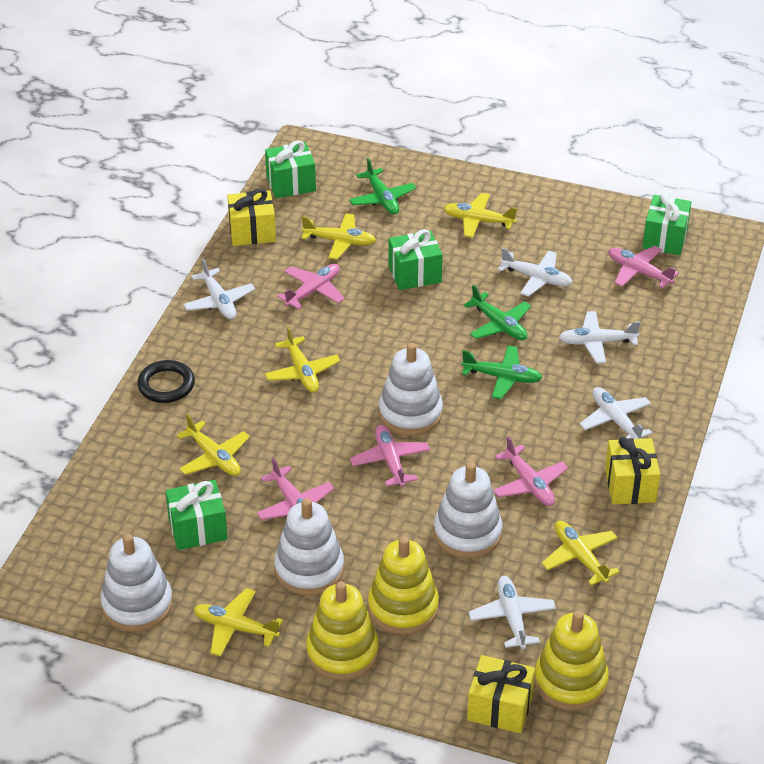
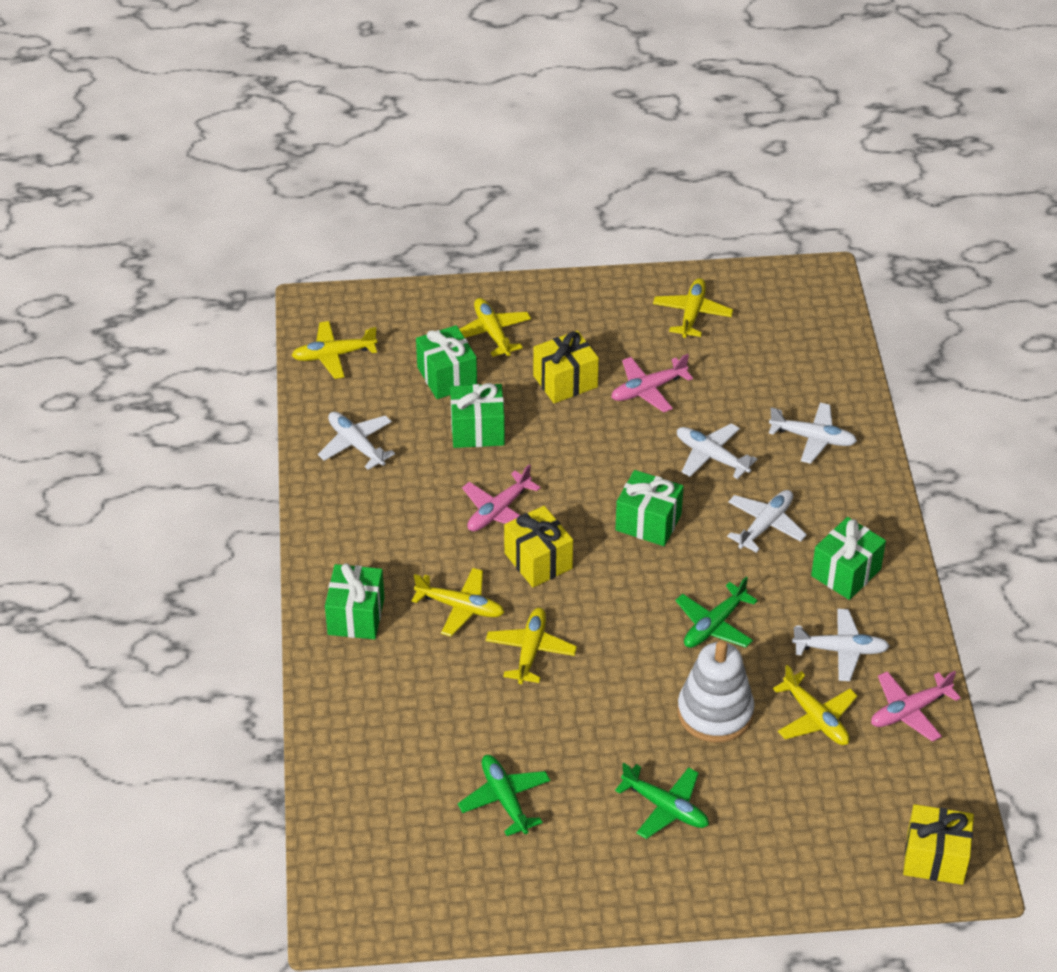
black ring: [137,360,195,403] = 1 -> none = 0
green gift: [165,480,228,550] [265,140,316,198] [388,229,442,290] [642,193,692,255] = 4 -> [325,563,385,639] [416,325,477,399] [450,383,505,448] [615,470,684,546] [811,517,886,600] = 5
pink plane: [257,457,334,520] [277,264,345,309] [350,425,430,487] [493,436,568,506] [608,246,679,288] = 5 -> [462,464,541,531] [611,354,693,412] [871,671,961,742] = 3
white stacking toy: [101,534,173,632] [274,498,344,595] [379,343,443,435] [434,462,502,558] = 4 -> [677,640,754,742] = 1
yellow stacking toy: [306,581,379,681] [368,537,439,635] [534,611,609,711] = 3 -> none = 0

